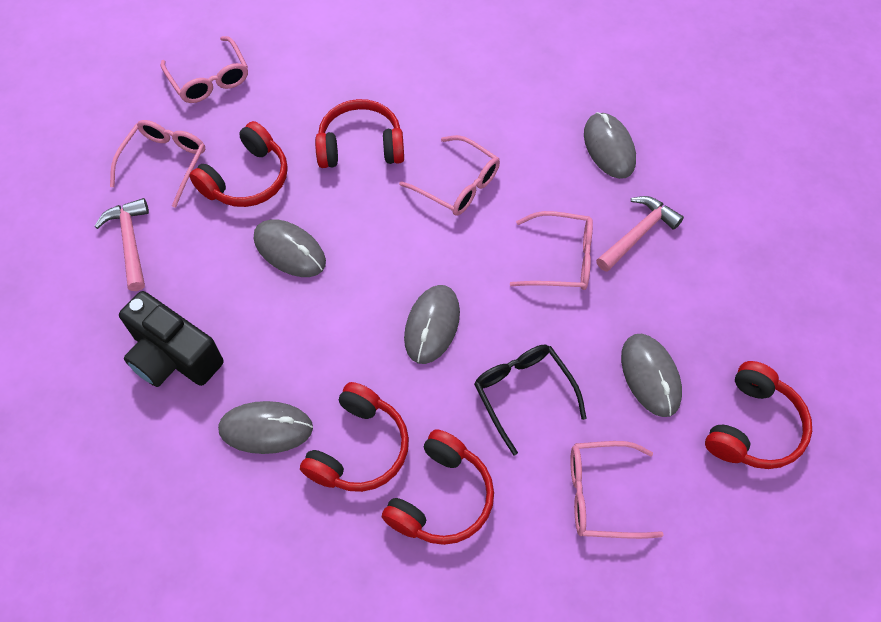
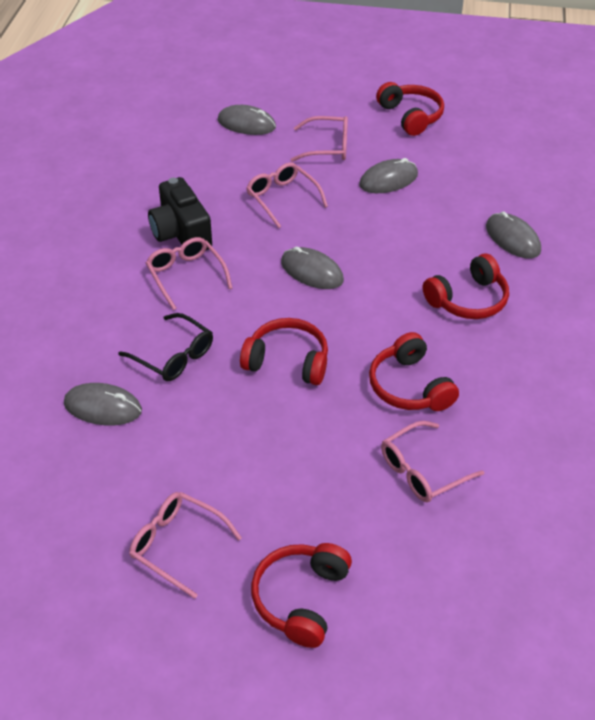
pink hammer: [94,198,149,291] [596,196,684,272] = 2 -> none = 0

